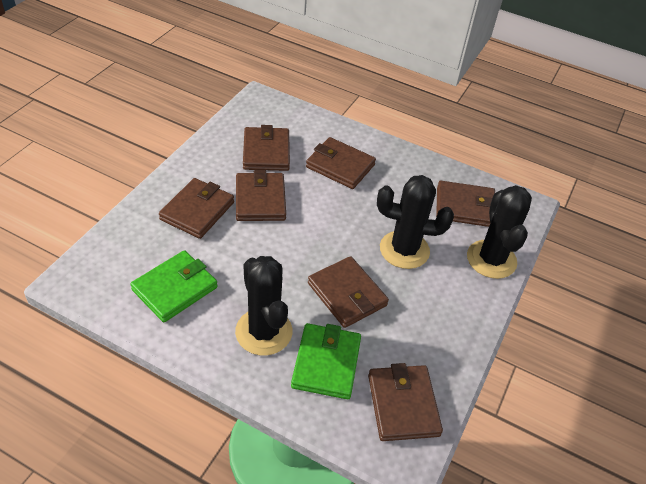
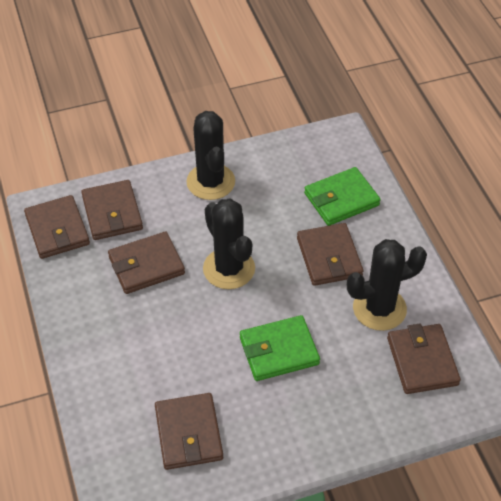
brown wallet: [159,178,234,239] [236,170,286,221] [243,125,290,171] [306,137,376,189] [308,256,389,328] [368,363,443,441] [436,181,495,227] = 7 -> [24,195,90,259] [81,180,143,240] [108,231,185,294] [155,393,223,470] [297,223,363,286] [387,323,461,394] = 6

